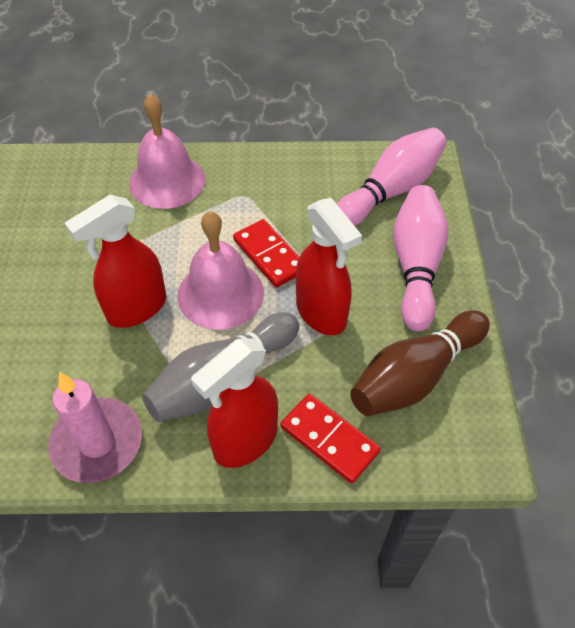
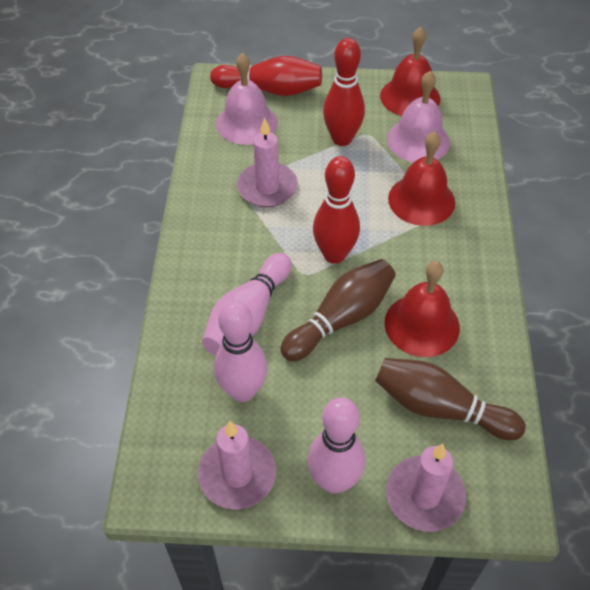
brown bowling pin: [350,310,490,416] = 1 -> [280,259,396,361] [375,358,526,440] = 2
grey bowling pin: [142,312,299,422] = 1 -> none = 0
pink bowling pin: [337,127,447,226] [393,185,449,332] = 2 -> [202,253,292,356] [214,300,267,402] [308,397,365,494] = 3
pink candle: [48,372,142,483] = 1 -> [198,421,276,510] [237,118,298,207] [386,444,466,532] = 3
red bell: none = 0 -> [380,27,440,116] [384,261,460,357] [388,132,455,226] = 3
red bowling pin: none = 0 -> [210,56,322,96] [313,156,360,264] [323,38,365,146] = 3
red domino: [233,219,299,288] [281,394,381,484] = 2 -> none = 0
red spray bottle: [64,194,166,328] [191,338,278,468] [296,198,362,335] = 3 -> none = 0

